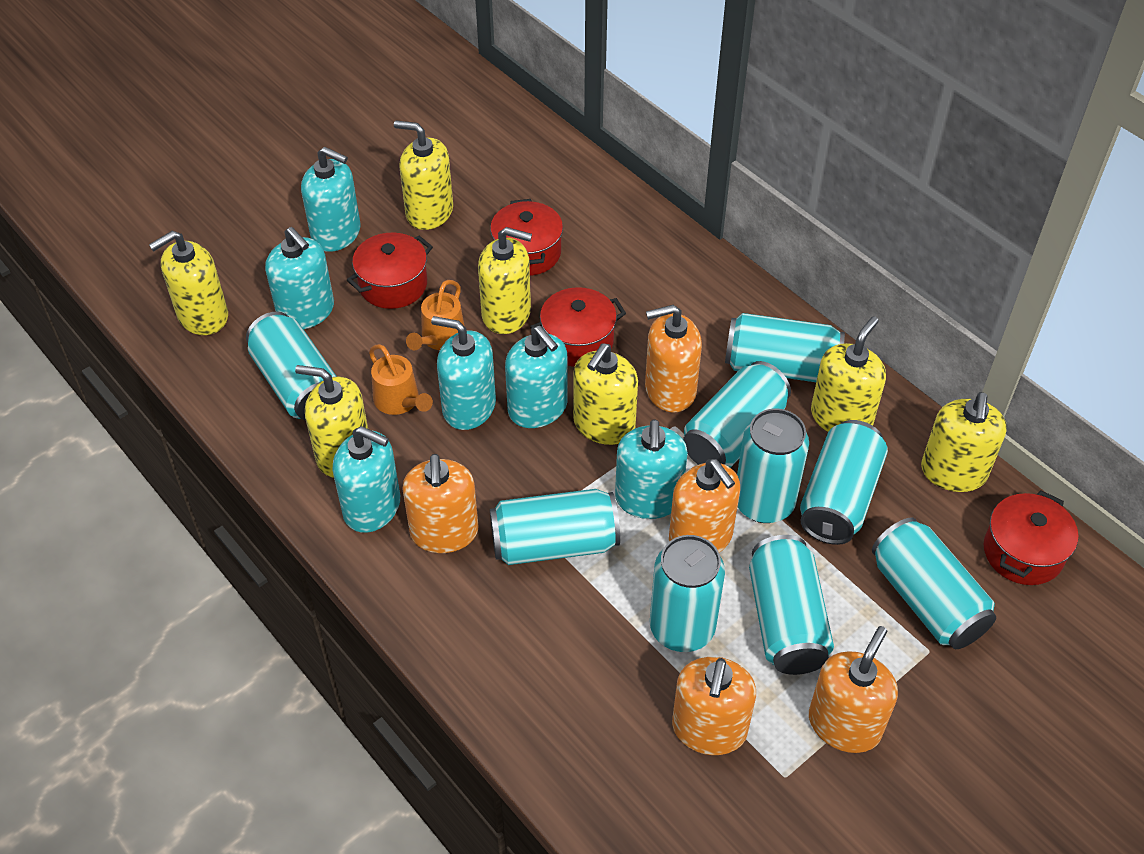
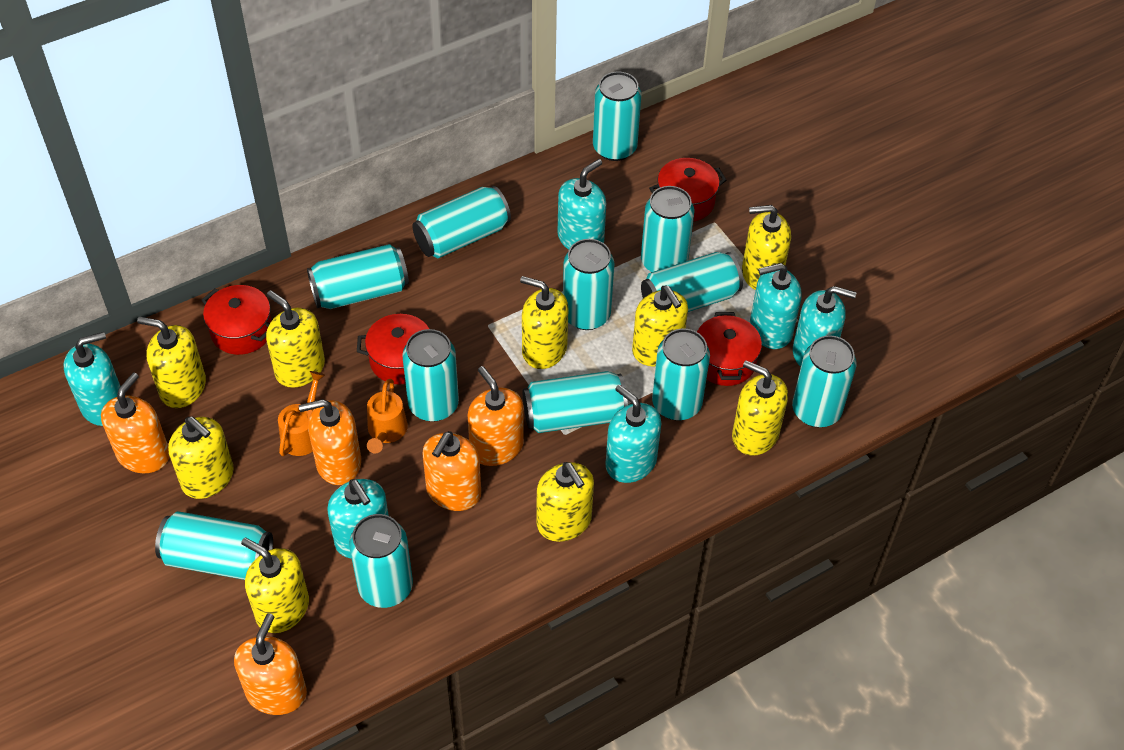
turquoise can: [246,312,337,421] [490,489,620,565] [650,535,725,652] [683,361,791,468] [725,313,845,382] [737,409,809,523] [749,535,834,675] [800,420,888,545] [872,517,996,649] = 9 -> [155,511,273,580] [307,244,409,309] [349,514,413,608] [402,329,459,422] [412,186,511,258] [523,371,628,433] [563,239,614,330] [593,72,642,161] [641,186,694,272] [641,252,743,312] [652,329,710,421] [792,335,856,427] = 12
yellow soap dispenser: [149,231,228,335] [295,365,368,478] [394,121,453,230] [478,227,532,334] [573,343,638,445] [811,316,886,432] [921,392,1007,492] = 7 -> [137,317,206,408] [168,417,234,499] [241,538,309,633] [266,290,325,388] [520,276,568,369] [537,462,594,542] [632,286,688,366] [732,360,788,456] [742,205,791,290] = 9

